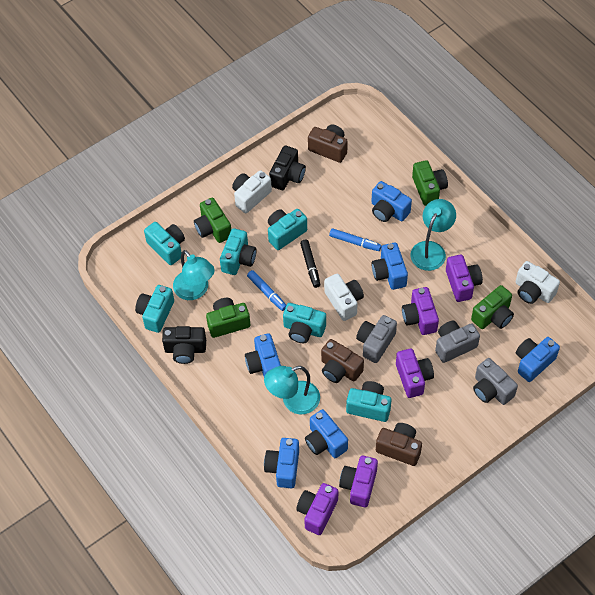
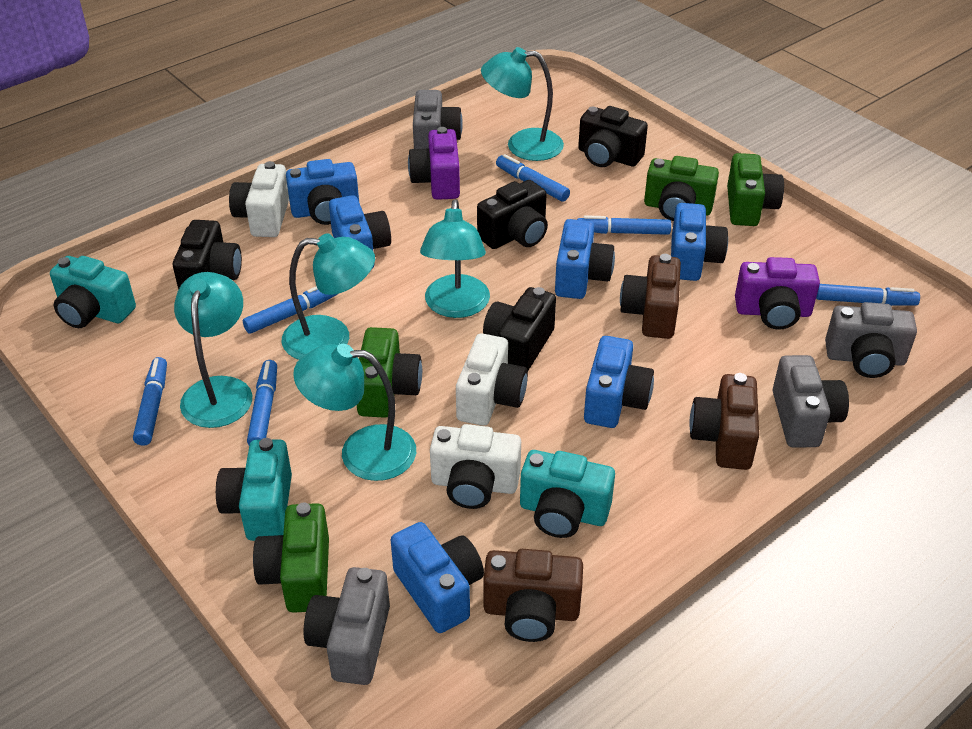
black camera: [162,326,206,364] [269,146,306,190] = 2 -> [173,220,242,290] [477,180,548,249] [483,287,556,371] [578,106,648,167] = 4
black marker: [300,240,320,288] = 1 -> none = 0
blue marker: [247,270,286,311] [329,228,382,251] = 2 -> [133,357,167,446] [243,286,337,334] [247,360,277,445] [496,154,570,202] [577,215,671,235] [816,284,920,306] = 6
grey camera: [356,315,397,363] [435,321,480,363] [473,358,518,405] = 3 -> [304,567,390,685] [413,90,463,149] [773,355,849,448] [825,302,917,378] = 4
purple camera: [296,483,338,535] [339,456,378,507] [396,349,434,398] [402,287,439,335] [446,255,483,302] = 5 -> [408,127,460,200] [735,257,820,330] = 2
turquoise camera: [135,285,174,333] [144,222,185,265] [220,228,257,275] [268,209,307,250] [283,303,326,343] [346,381,391,422] = 6 -> [50,256,136,328] [216,438,292,541] [520,450,615,538] = 3
turquoise lamp: [173,250,215,300] [264,366,320,414] [410,199,456,271] = 3 -> [174,272,252,428] [282,233,375,360] [293,344,416,481] [420,199,490,318] [481,47,564,161] = 5

